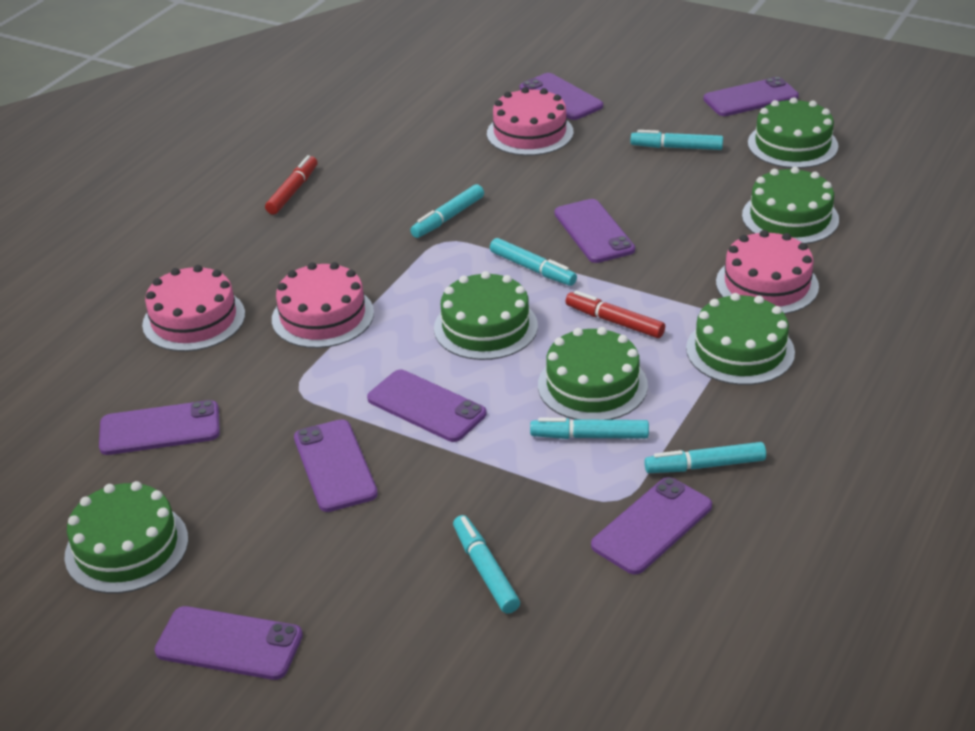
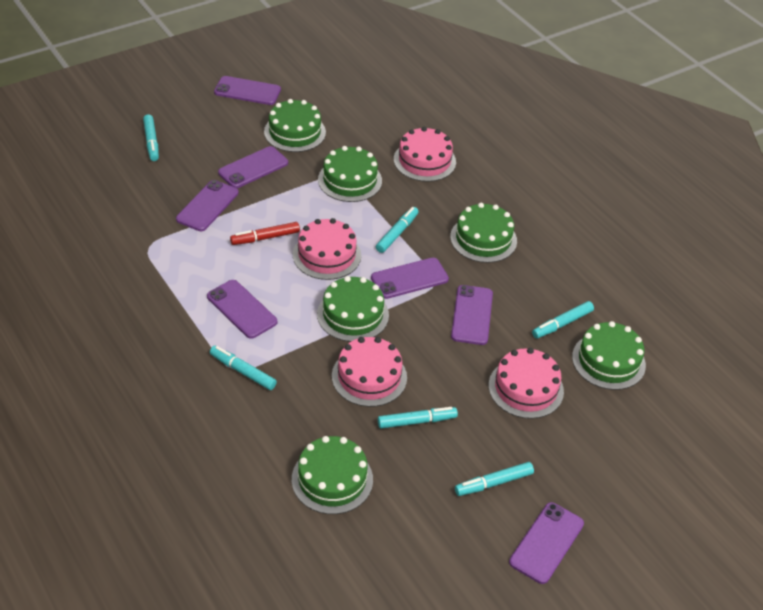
purple phone: [99,400,220,455] [154,606,303,680] [294,419,378,512] [367,370,486,442] [520,73,603,120] [554,199,635,263] [591,477,712,575] [703,77,799,116] = 8 -> [176,180,239,231] [207,280,277,339] [214,76,281,105] [218,146,288,188] [371,258,449,299] [451,285,493,345] [509,502,584,584] = 7
red marker: [265,155,318,214] [565,291,665,338] = 2 -> [230,222,300,245] = 1

